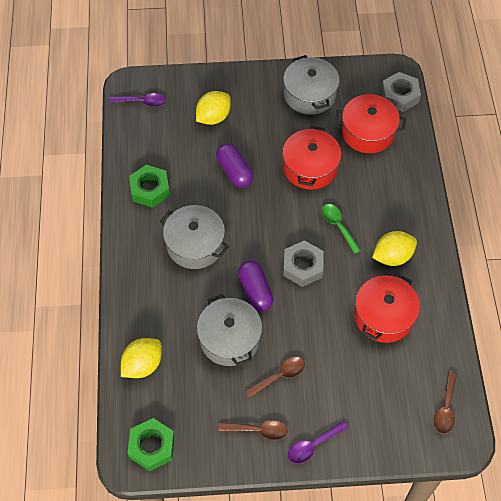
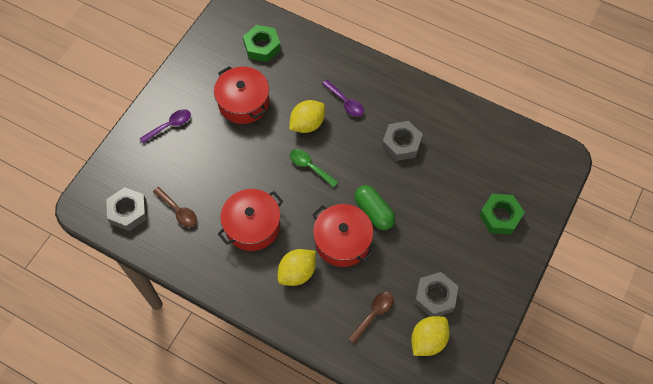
brown spoon: [218,420,288,440] [245,357,305,398] [434,371,457,434] = 3 -> [153,187,197,227] [348,292,394,344] = 2
green capsule: none = 0 -> [354,185,395,230] = 1
grey nut: [283,240,324,287] [381,72,421,112] = 2 -> [106,187,147,231] [382,121,423,161] [415,272,458,317] = 3
grey pot: [160,205,229,269] [197,294,262,366] [283,55,340,115] = 3 -> none = 0
purple capsule: [216,144,254,188] [238,260,273,312] = 2 -> none = 0

